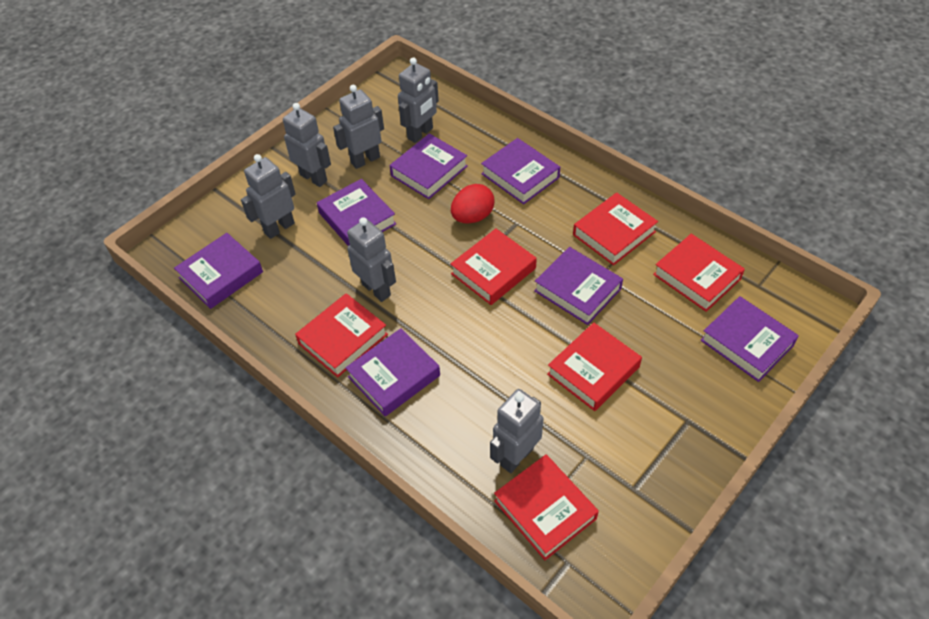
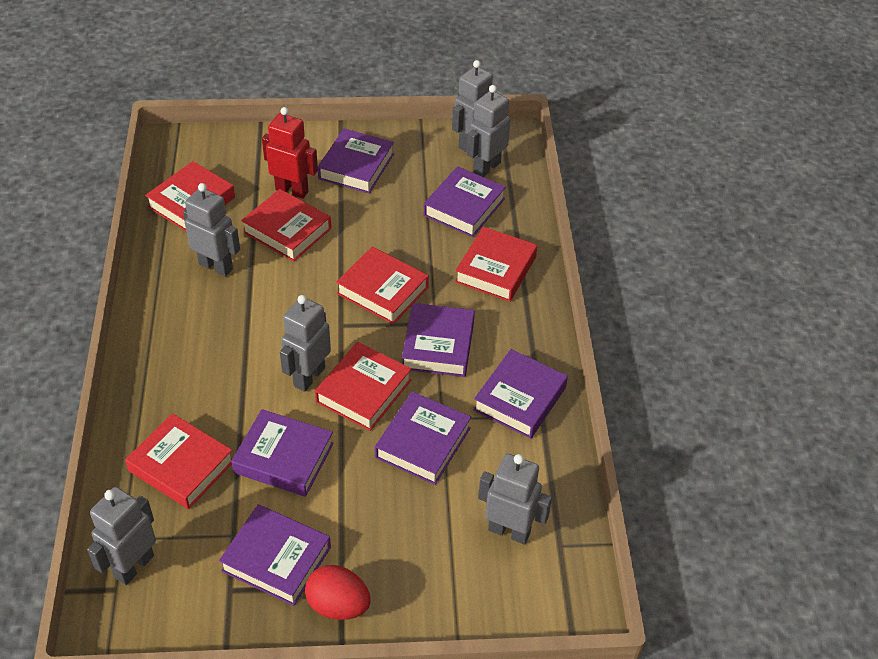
red robot: none = 0 -> [262,107,318,199] = 1

